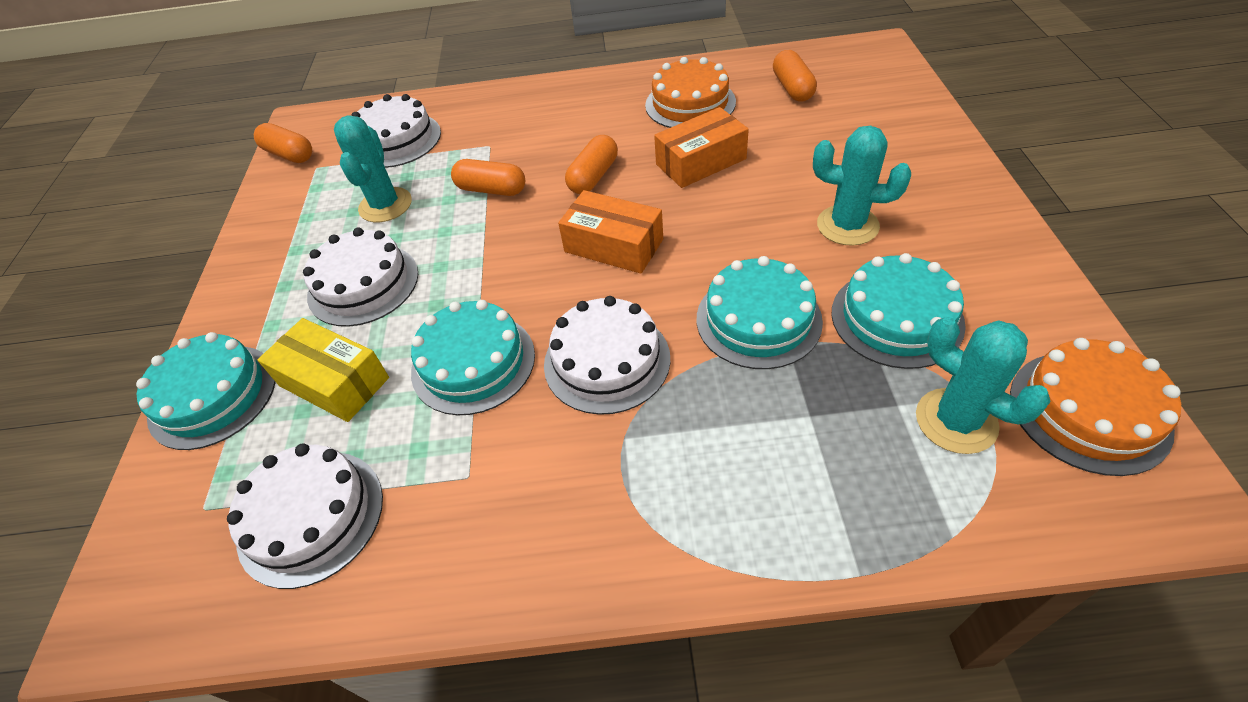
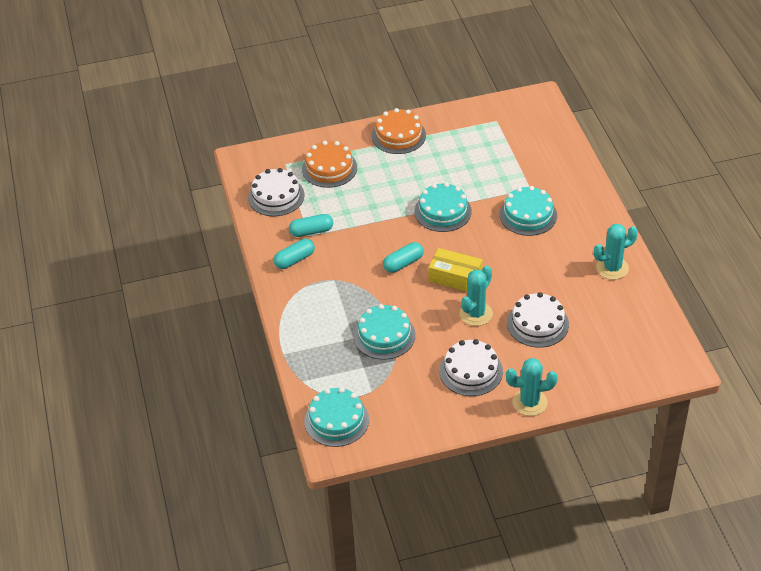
orange box: [558,190,663,274] [654,107,749,188] = 2 -> none = 0
orange capsule: [254,123,312,163] [451,159,525,196] [565,135,618,194] [773,50,817,102] = 4 -> none = 0
turquoise capsule: none = 0 -> [274,239,315,269] [289,214,333,237] [383,242,424,273] = 3
white cake: [227,444,383,589] [303,228,418,327] [351,94,441,168] [544,296,670,415] = 4 -> [248,168,304,216] [440,339,503,396] [507,292,569,348] = 3

